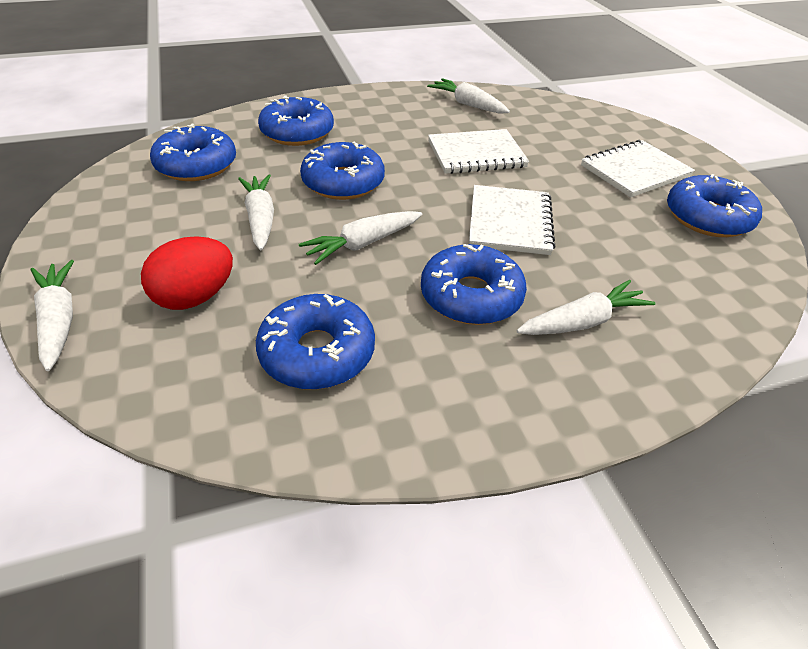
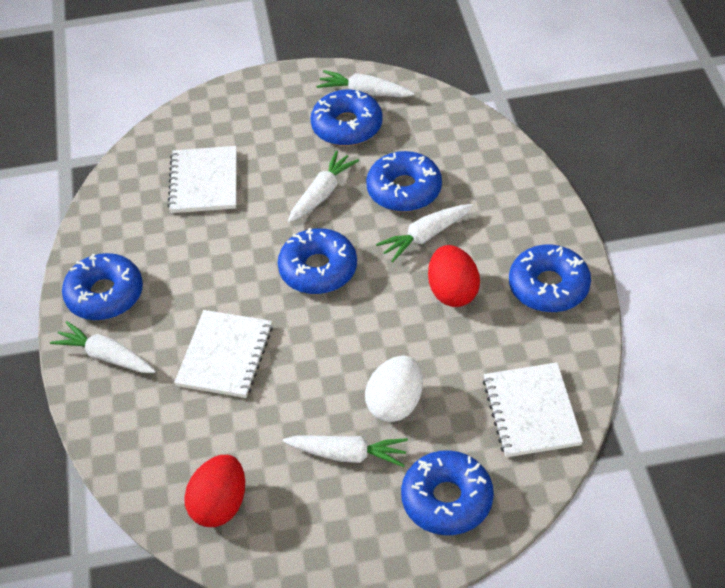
red egg: [141,236,233,310] = 1 -> [184,455,245,527] [428,245,480,307] = 2
white egg: none = 0 -> [365,355,423,422] = 1

